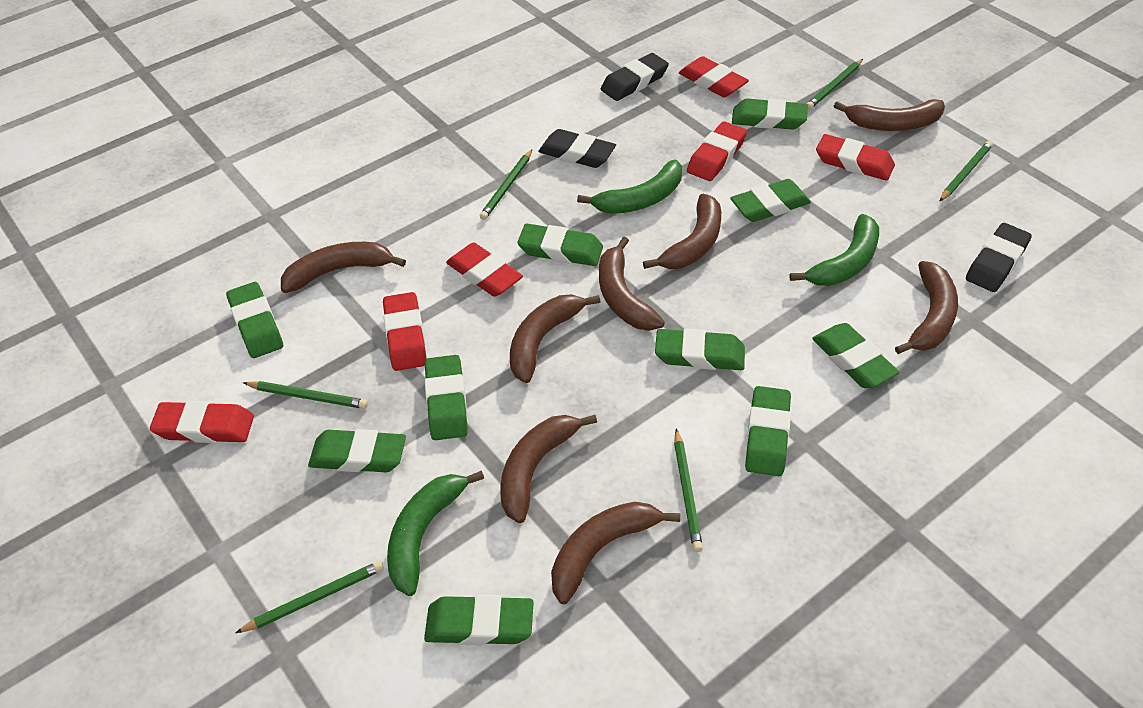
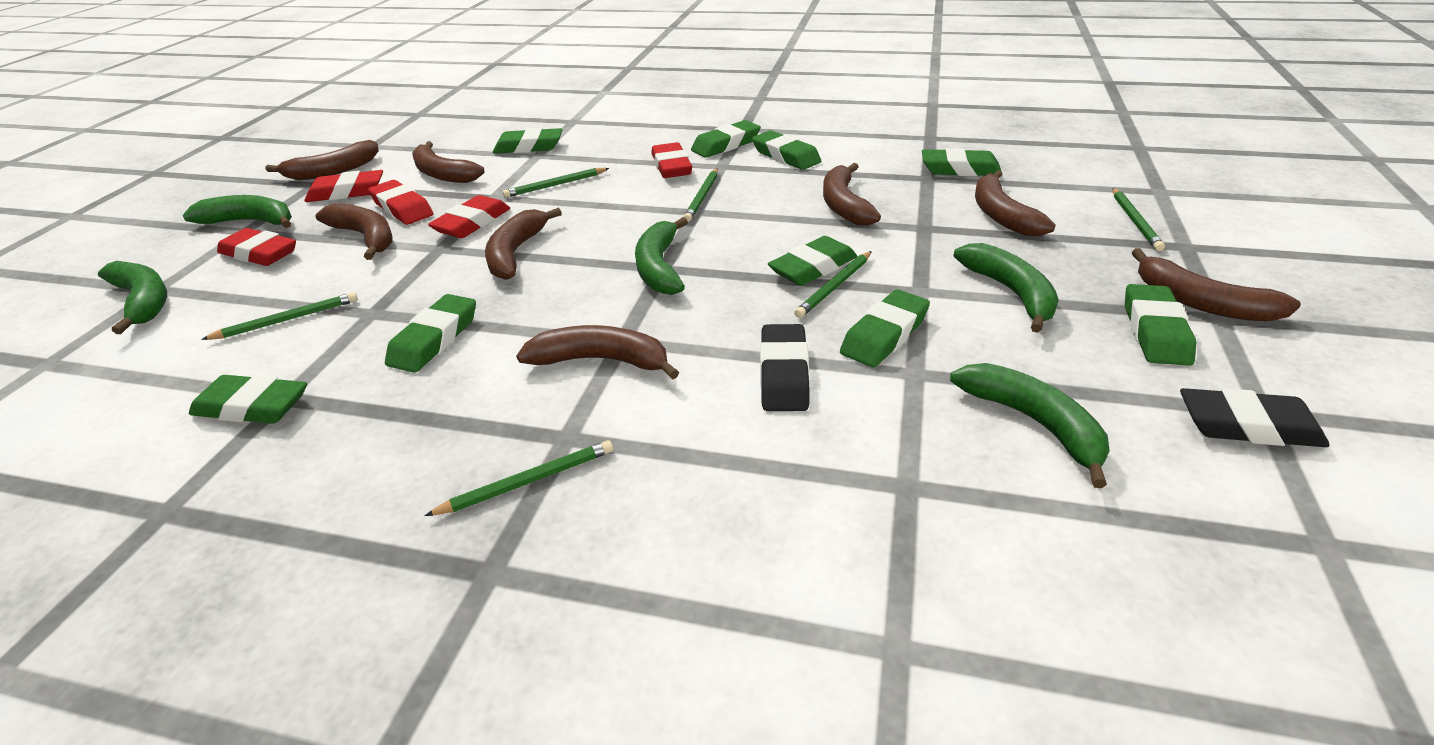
black eraser: [538,129,616,168] [601,53,669,101] [966,223,1032,292] = 3 -> [760,324,809,411] [1180,388,1330,447] = 2
green banana: [387,470,484,596] [577,159,682,214] [790,214,879,286] = 3 -> [98,261,167,334] [183,195,292,228] [635,217,688,295] [950,363,1110,488] [953,243,1059,333] = 5
green eraser: [226,282,283,358] [308,429,406,472] [424,595,534,645] [425,355,468,440] [517,224,603,266] [655,328,745,370] [730,179,811,222] [732,98,808,130] [745,386,791,476] [812,323,900,388] = 10 -> [189,375,307,424] [385,294,476,373] [493,128,562,154] [691,120,761,158] [752,130,821,170] [768,236,857,286] [840,289,930,367] [922,148,1001,176] [1125,284,1196,366] = 9
red eraser: [150,401,254,443] [383,292,427,371] [446,243,523,297] [679,56,749,97] [687,121,747,181] [816,134,895,180] = 6 -> [217,228,296,266] [304,170,383,202] [368,180,433,225] [428,195,510,238] [651,142,692,178] = 5

